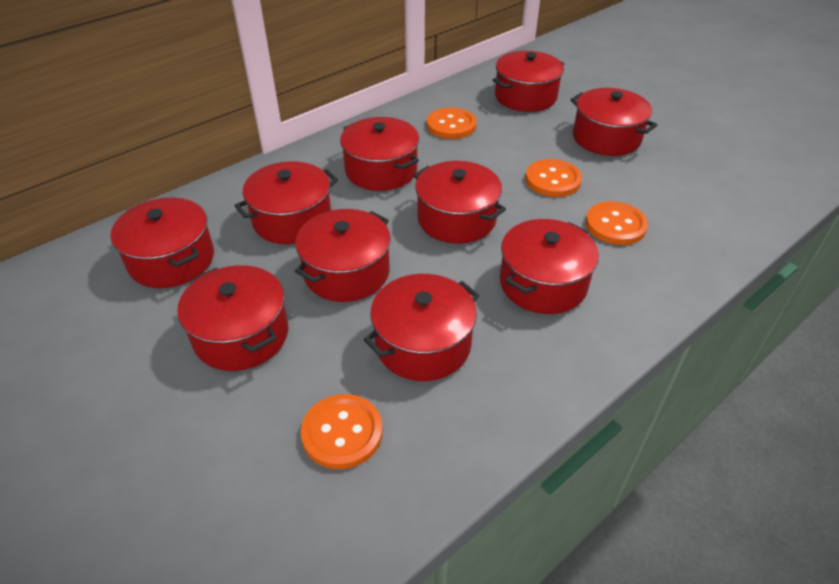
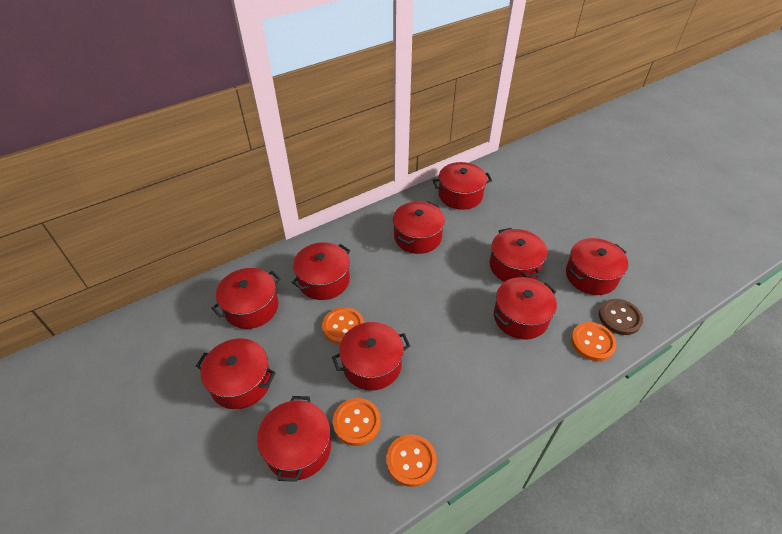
brown button: none = 0 -> [599,299,643,335] = 1

